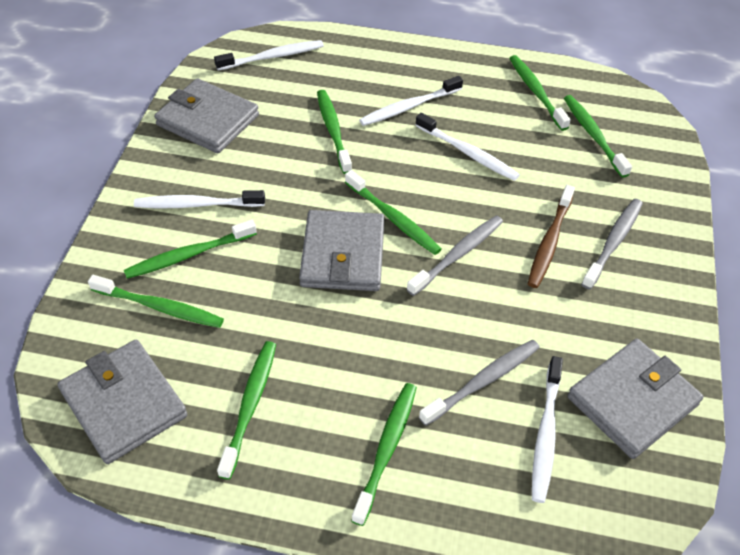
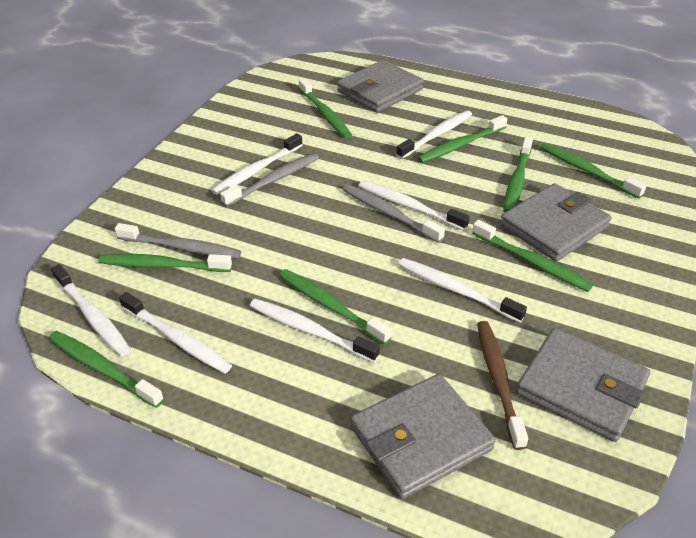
white toothbrush: [134,190,265,208] [214,40,324,70] [359,76,463,126] [415,113,520,181] [532,356,563,503] = 5 -> [51,264,131,356] [119,292,232,373] [211,133,303,195] [250,299,380,362] [359,181,470,230] [396,110,472,159] [398,258,527,323] = 7

